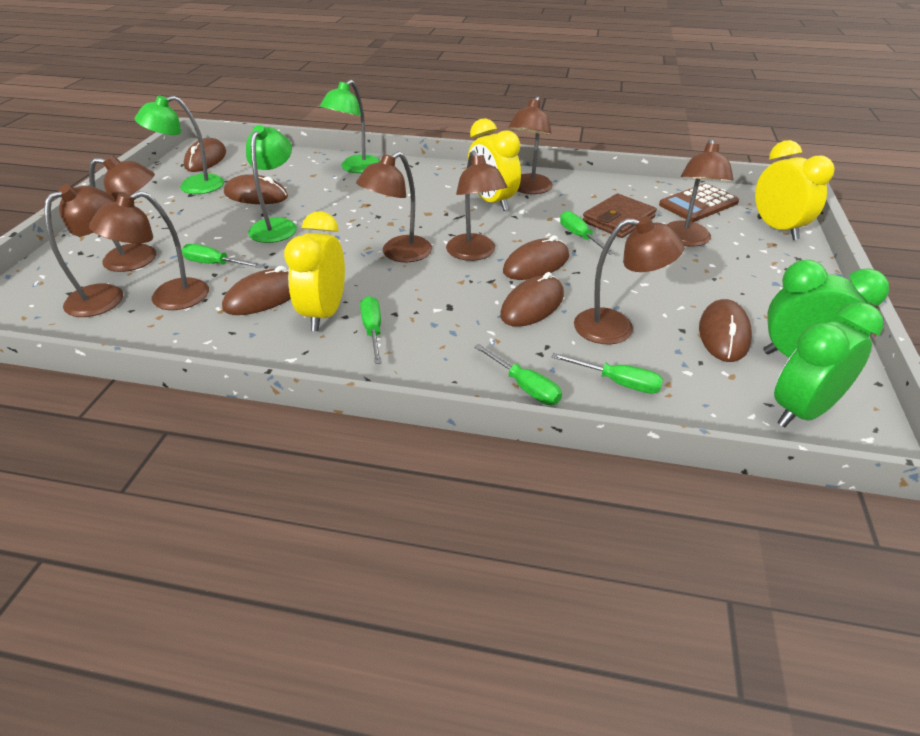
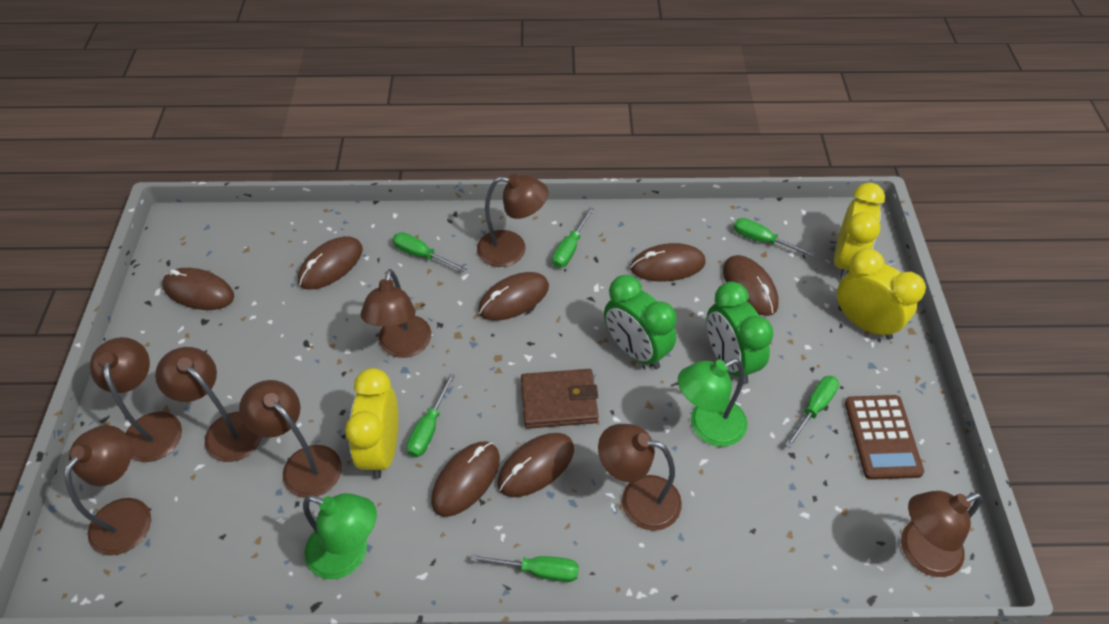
brown mouse: [184,138,226,172] [222,266,291,315] [224,174,288,204] [500,272,564,327] [503,235,569,280] [699,299,752,362] = 6 -> [162,268,234,310] [298,236,363,290] [431,441,500,517] [478,272,549,321] [498,433,574,497] [630,243,706,282] [723,255,779,316] = 7
green lamp: [135,95,224,194] [246,125,297,243] [320,80,380,173] = 3 -> [303,493,377,579] [678,359,748,447] = 2
green screwdriver: [182,244,262,268] [360,296,382,364] [474,344,562,405] [552,353,663,394] [560,211,614,255] = 5 -> [393,232,467,272] [407,373,455,457] [470,554,579,582] [552,207,594,268] [734,218,815,257] [785,376,839,448] = 6

